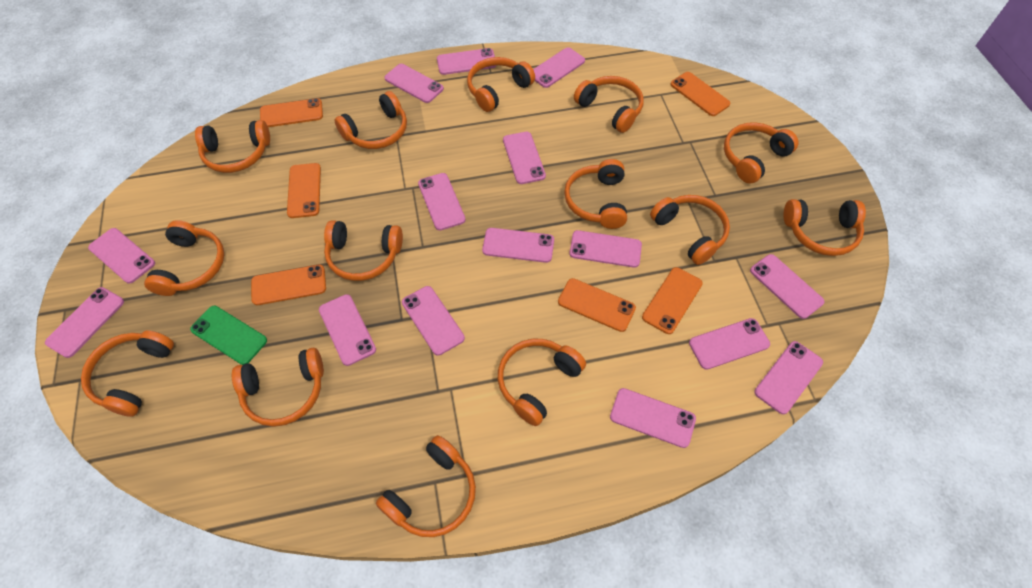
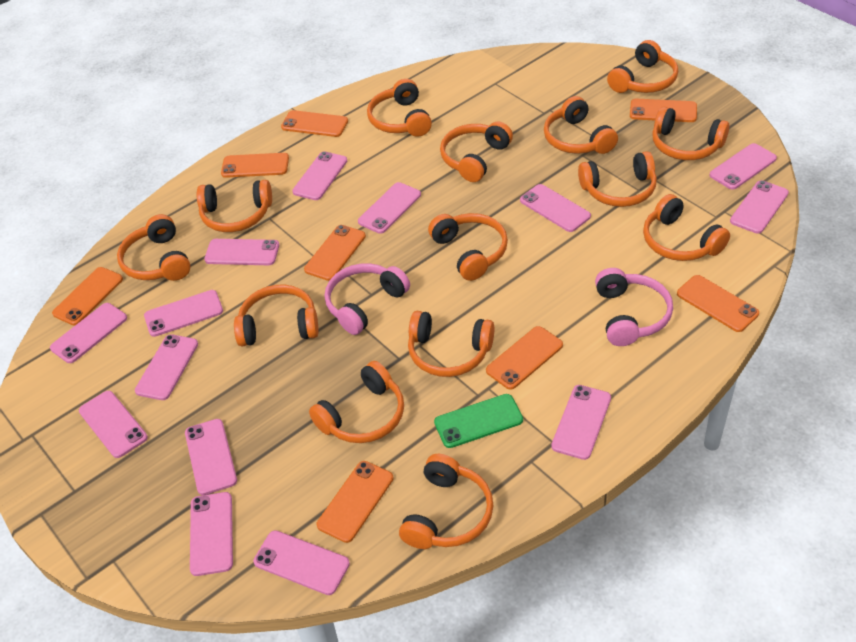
orange phone: [251,265,326,305] [260,98,323,127] [287,163,321,218] [558,278,636,332] [642,267,703,334] [670,72,730,116] = 6 -> [52,267,123,326] [221,153,289,178] [281,110,348,137] [304,225,366,281] [317,461,393,543] [486,326,563,390] [630,99,697,122] [677,275,759,332] = 8
pink headphones: none = 0 -> [325,263,410,335] [595,268,673,346] = 2
pink phone: [45,287,124,358] [88,228,155,284] [319,294,376,366] [384,64,444,103] [402,286,465,355] [418,173,466,230] [437,48,497,75] [482,228,554,263] [503,132,546,184] [533,47,585,88] [569,230,642,268] [610,388,696,448] [689,318,770,370] [750,254,825,319] [754,341,823,414] = 15 -> [50,303,127,363] [79,391,148,458] [135,334,198,400] [144,290,223,337] [185,419,237,495] [190,492,233,576] [204,239,279,265] [253,530,350,595] [292,151,347,200] [358,182,421,234] [520,184,591,232] [551,385,611,460] [709,143,777,190] [730,180,789,234] = 14

